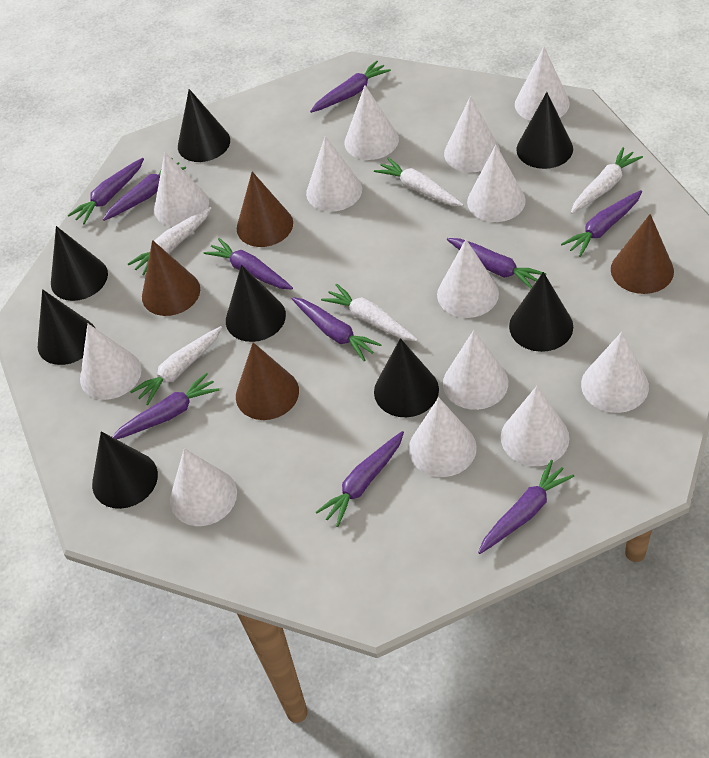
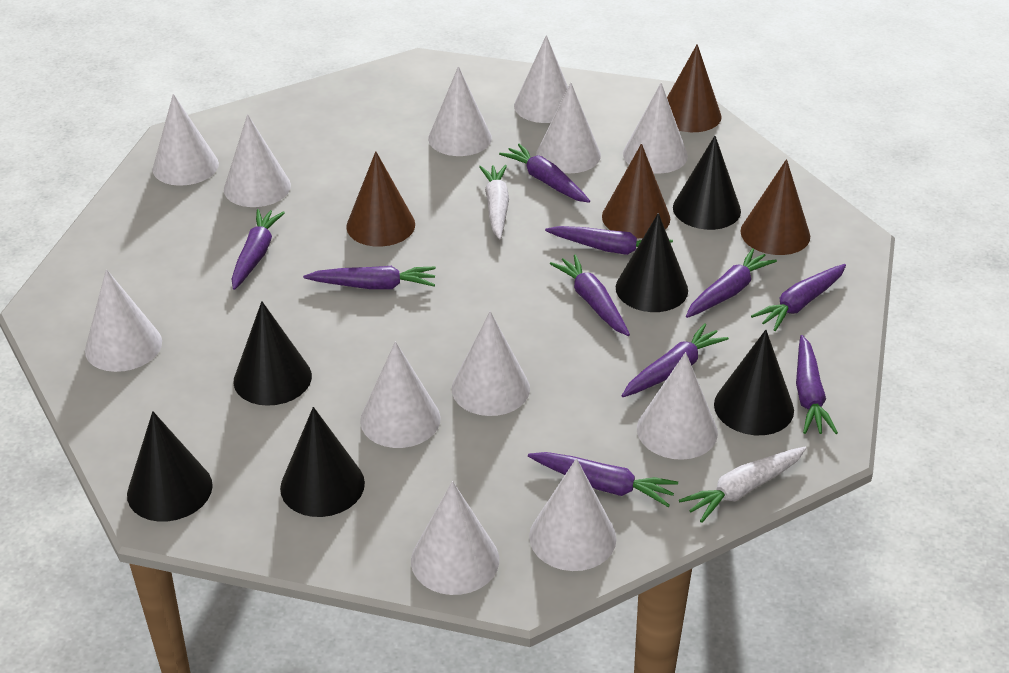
black cone: [38,289,95,365] [51,226,108,301] [92,431,158,509] [178,89,230,162] [226,265,286,342] [374,338,439,417] [509,272,573,352] [516,92,573,169] = 8 -> [127,411,213,521] [234,301,312,406] [280,407,365,517] [616,213,688,312] [673,136,741,230] [714,330,794,435] = 6
white carrot: [128,207,211,275] [130,326,222,405] [321,284,418,341] [374,158,464,206] [571,147,643,214] = 5 -> [479,165,509,239] [679,447,807,523] = 2
white cone: [80,324,142,400] [154,152,209,226] [170,448,237,526] [306,136,362,212] [345,85,399,160] [409,397,477,477] [437,239,499,318] [443,330,508,410] [444,96,500,172] [467,145,526,222] [501,386,569,466] [515,47,570,121] [581,332,649,413] = 13 -> [85,269,162,372] [153,94,219,186] [224,114,291,207] [360,341,441,448] [411,481,499,595] [428,66,492,156] [452,311,530,416] [514,35,568,123] [529,458,617,571] [536,83,601,173] [623,83,688,174] [637,352,718,460] = 12

